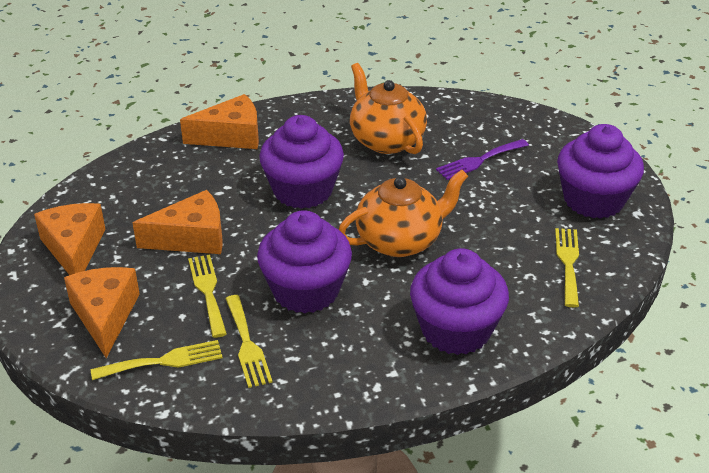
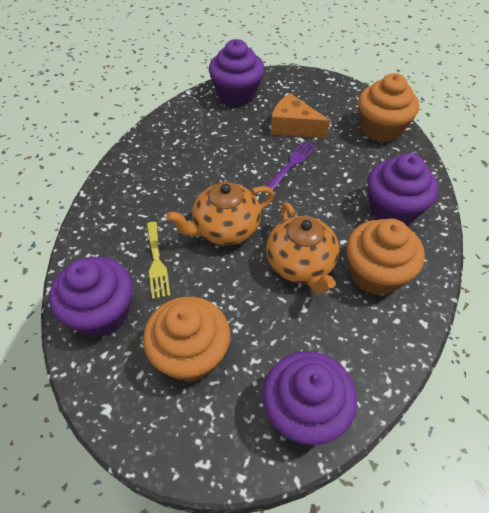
orange cheese: [34,203,105,275] [64,267,140,358] [133,190,223,254] [180,94,259,149] = 4 -> [271,93,330,138] = 1
orange cupcake: none = 0 -> [143,297,230,382] [346,219,425,296] [358,73,419,143] = 3
yellow fork: [91,340,223,380] [188,255,227,338] [225,295,273,388] [555,228,579,307] = 4 -> [147,222,171,299] = 1

